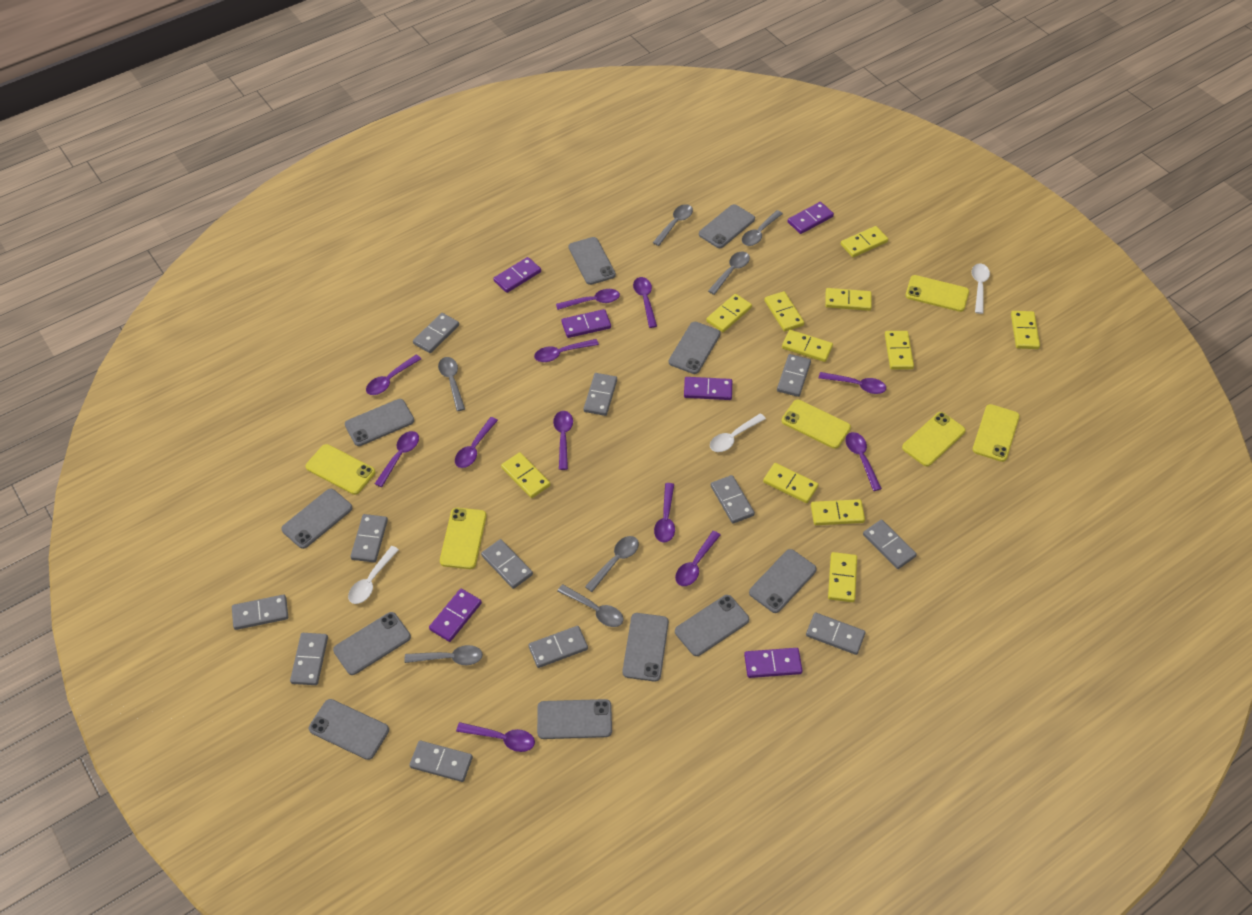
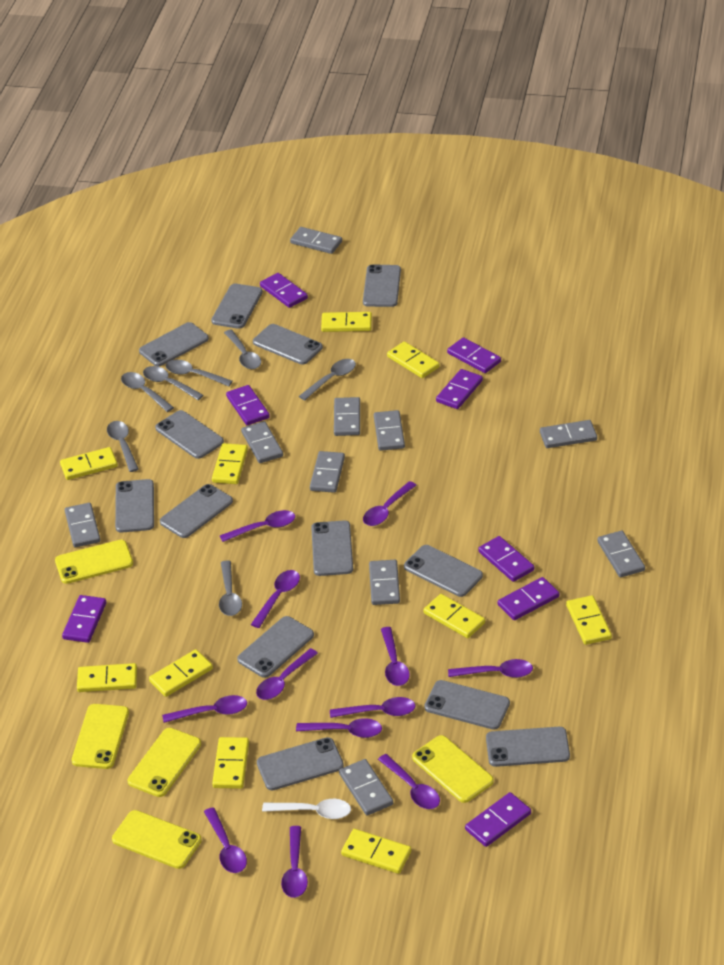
grey domino: [232,594,288,630] [290,633,328,685] [350,514,388,562] [409,741,473,782] [413,313,459,353] [481,539,533,589] [528,626,588,668] [584,373,617,416] [711,475,755,524] [777,354,811,397] [806,613,865,655] [863,520,917,569] = 12 -> [65,503,100,547] [241,421,283,463] [290,227,342,254] [310,451,345,493] [334,397,360,436] [339,759,393,815] [369,560,400,605] [374,410,405,451] [540,420,597,448] [597,531,645,577] = 10
grey phone: [281,489,352,549] [309,699,389,760] [333,612,411,675] [345,399,414,446] [537,699,612,739] [569,237,616,285] [623,613,669,682] [669,322,721,374] [675,595,749,656] [699,204,755,248] [749,549,817,613] = 11 -> [115,479,154,533] [139,322,209,366] [155,410,224,459] [160,484,233,538] [211,284,263,329] [237,616,314,678] [253,324,323,365] [257,737,344,790] [311,521,353,576] [363,264,401,307] [404,545,483,597] [424,680,510,729] [486,727,570,767] = 13
purple domino: [429,588,482,642] [493,257,541,293] [561,309,611,338] [684,377,732,400] [744,648,803,678] [788,202,834,234] = 6 -> [62,595,106,643] [226,385,270,425] [260,273,308,308] [436,369,483,409] [447,337,501,373] [465,792,531,847] [478,536,534,582] [498,577,559,620] = 8
white spoon: [348,546,399,604] [710,413,766,452] [971,264,990,314] = 3 -> [262,799,351,819] = 1
yellow domino: [501,452,550,498] [706,294,752,332] [763,463,819,503] [764,291,804,332] [782,330,833,362] [811,499,865,525] [825,288,872,311] [828,552,857,602] [841,226,888,257] [885,331,914,370] [1011,311,1040,349] = 11 -> [60,447,118,480] [77,663,137,692] [149,649,213,697] [212,443,248,484] [212,737,249,789] [321,312,372,332] [341,829,411,874] [387,341,440,378] [424,594,485,638] [566,595,612,645] = 10
yellow phone: [305,444,375,495] [440,508,487,569] [782,400,851,449] [902,412,966,466] [905,275,969,312] [972,404,1020,462] = 6 -> [55,540,133,584] [72,704,129,769] [112,810,202,869] [127,728,201,797] [412,735,494,803] = 5

